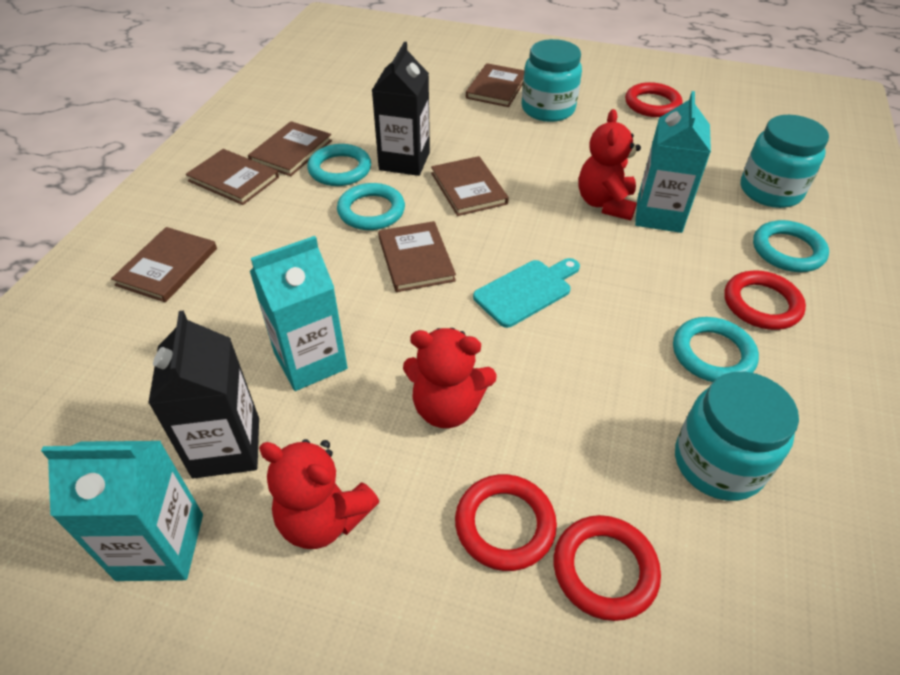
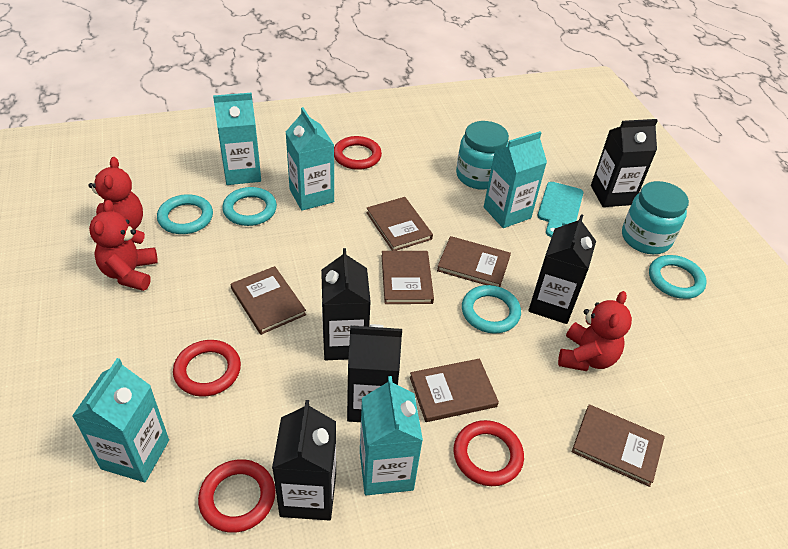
black carton: [148,311,259,479] [372,42,430,176] = 2 -> [272,400,336,521] [321,248,371,360] [347,324,402,422] [528,214,596,324] [591,119,658,207] = 5
turquoise carton: [41,441,203,581] [250,236,348,391] [635,91,711,233] = 3 -> [72,358,169,482] [213,93,261,185] [286,107,334,211] [360,376,423,495] [484,131,547,228] = 5
turquoise jar: [522,39,582,122] [675,372,799,501] [740,115,829,208] = 3 -> [456,121,509,190] [622,181,689,254] = 2

